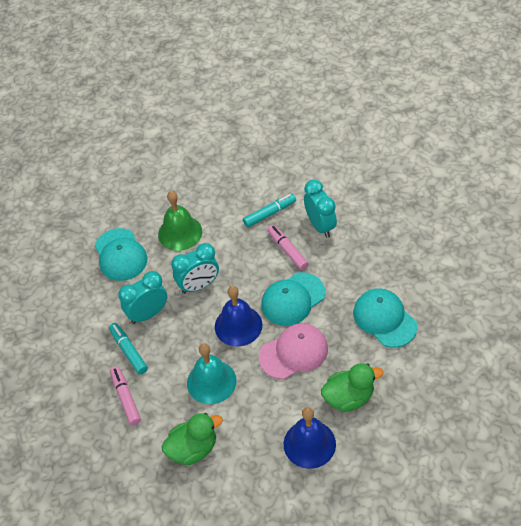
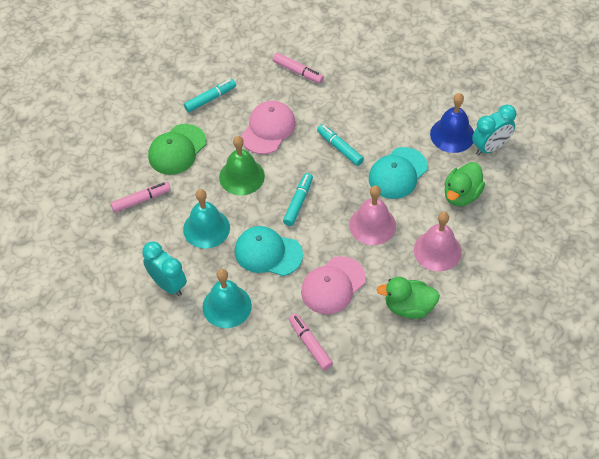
blue bell: [215,286,262,347] [284,407,336,469] = 2 -> [430,93,474,153] = 1
green cap: none = 0 -> [148,124,206,175] = 1
pink bell: none = 0 -> [349,185,396,245] [414,212,462,271] = 2
pink cap: [259,323,328,380] = 1 -> [241,101,296,154] [301,256,366,314] = 2
pink marker: [110,366,141,426] [268,225,309,270] = 2 -> [111,182,171,213] [273,53,324,84] [289,314,333,370] = 3
turquoise bell: [187,343,236,404] = 1 -> [183,189,230,249] [202,269,252,328] = 2
turquoise cap: [95,228,147,281] [261,272,325,326] [353,288,418,348] = 3 -> [235,226,303,276] [369,147,428,199] = 2
turquoise clock: [118,271,167,324] [171,243,219,294] [304,179,337,238] = 3 -> [142,241,187,296] [472,105,516,156] = 2
turquoise marker: [109,323,148,374] [243,194,296,228] = 2 -> [184,79,236,113] [283,173,313,226] [317,124,364,166] = 3

